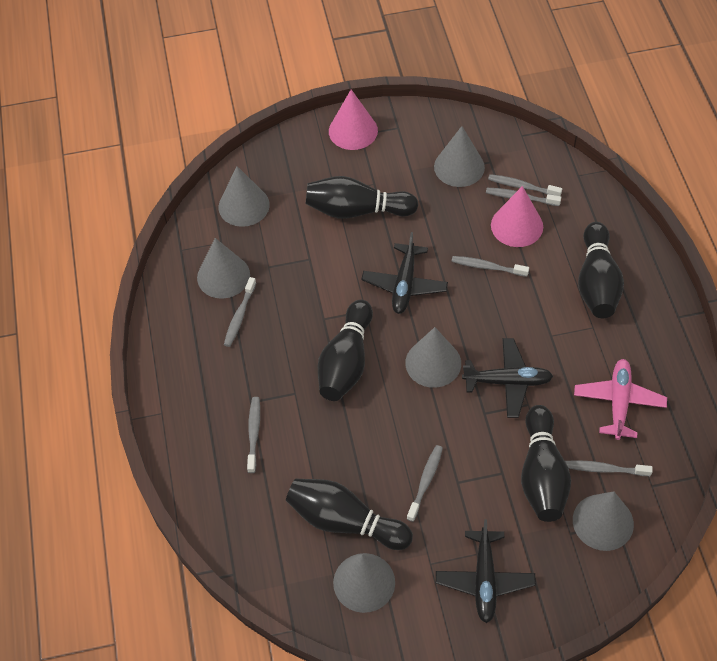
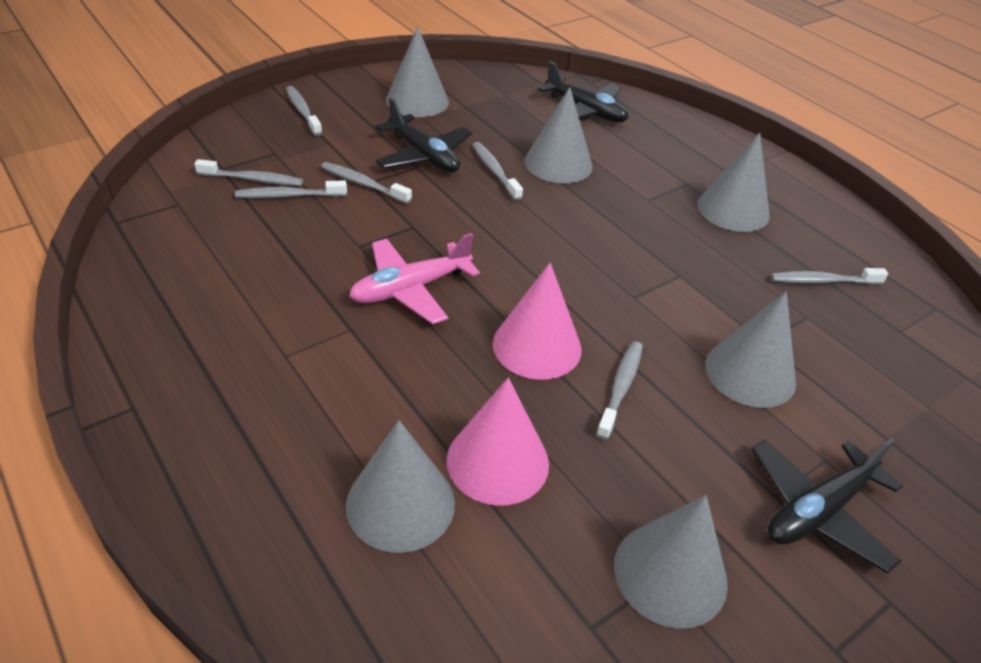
black bowling pin: [286,478,413,550] [306,176,418,219] [318,300,373,401] [521,405,571,522] [578,222,624,318] = 5 -> none = 0

